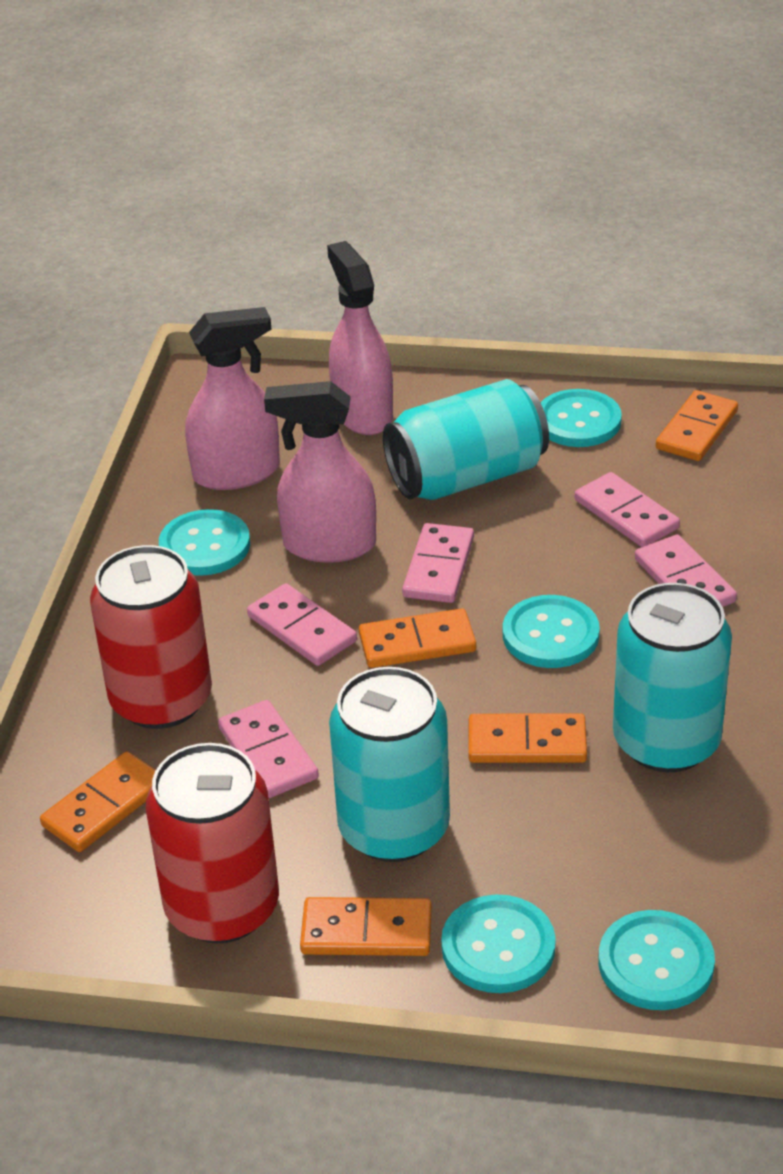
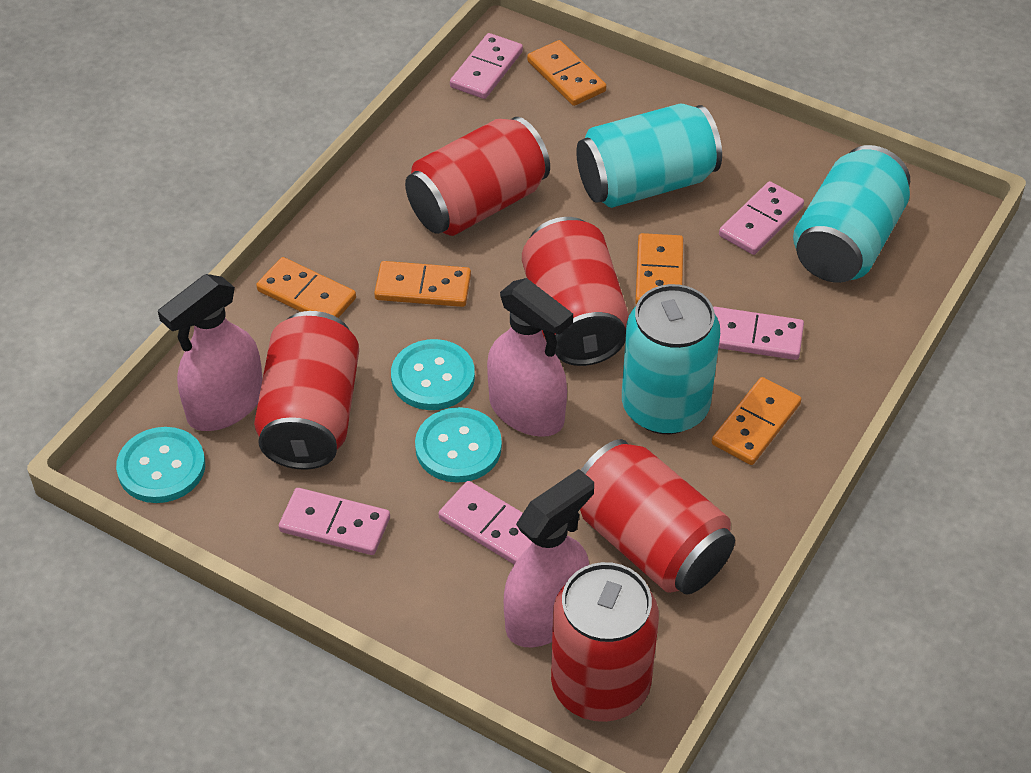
red can: [90,545,212,729] [146,743,279,943] = 2 -> [254,311,359,470] [405,117,550,236] [522,217,629,366] [551,562,659,722] [580,439,735,595] = 5
turquoise button: [159,509,250,576] [441,894,556,993] [503,595,600,668] [540,389,622,447] [599,910,715,1010] = 5 -> [116,427,205,503] [391,339,475,410] [415,407,502,483] = 3

